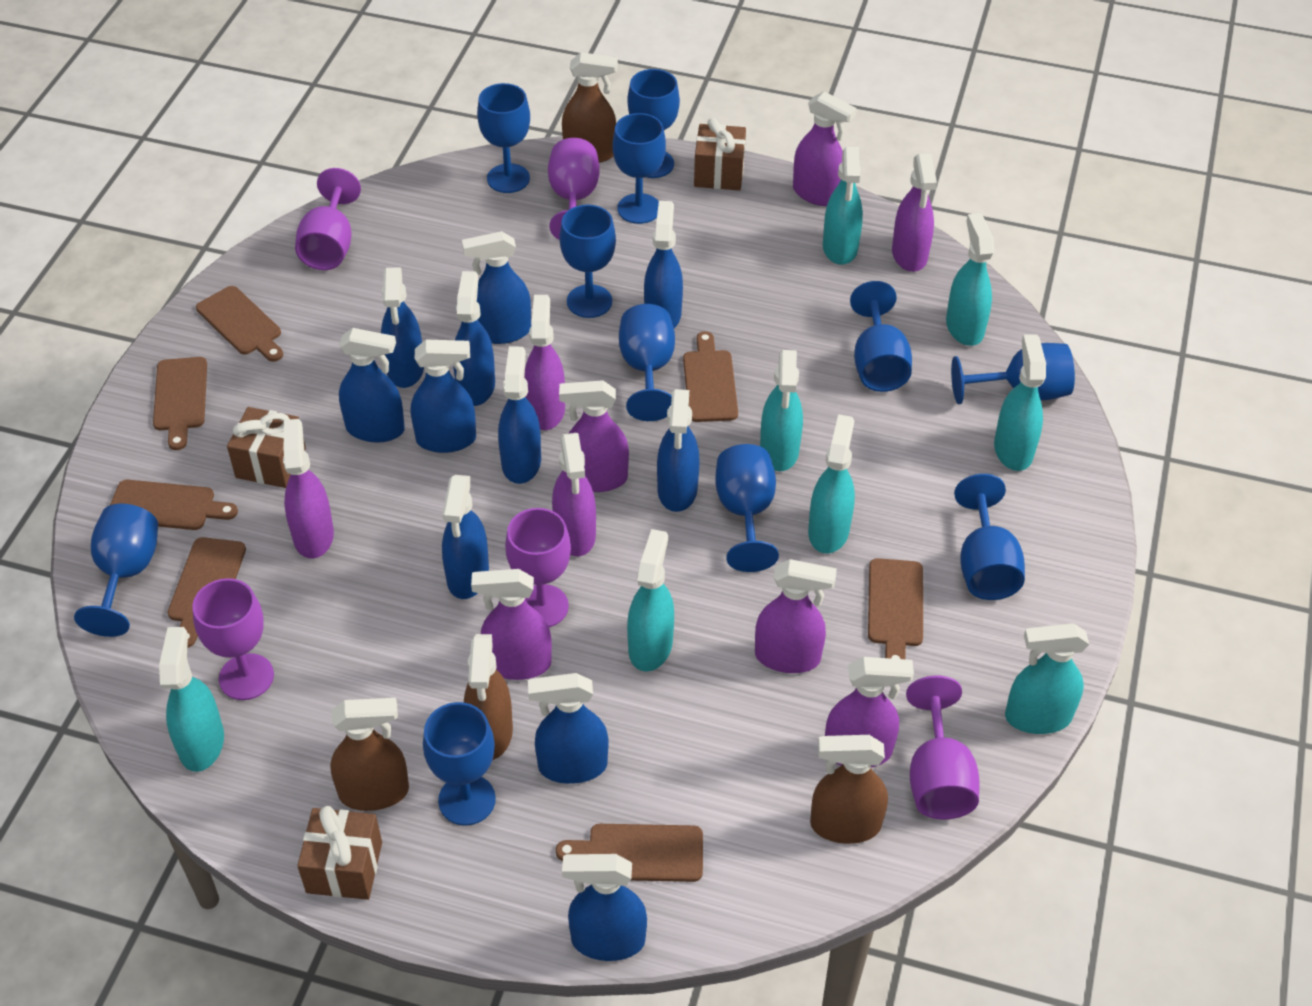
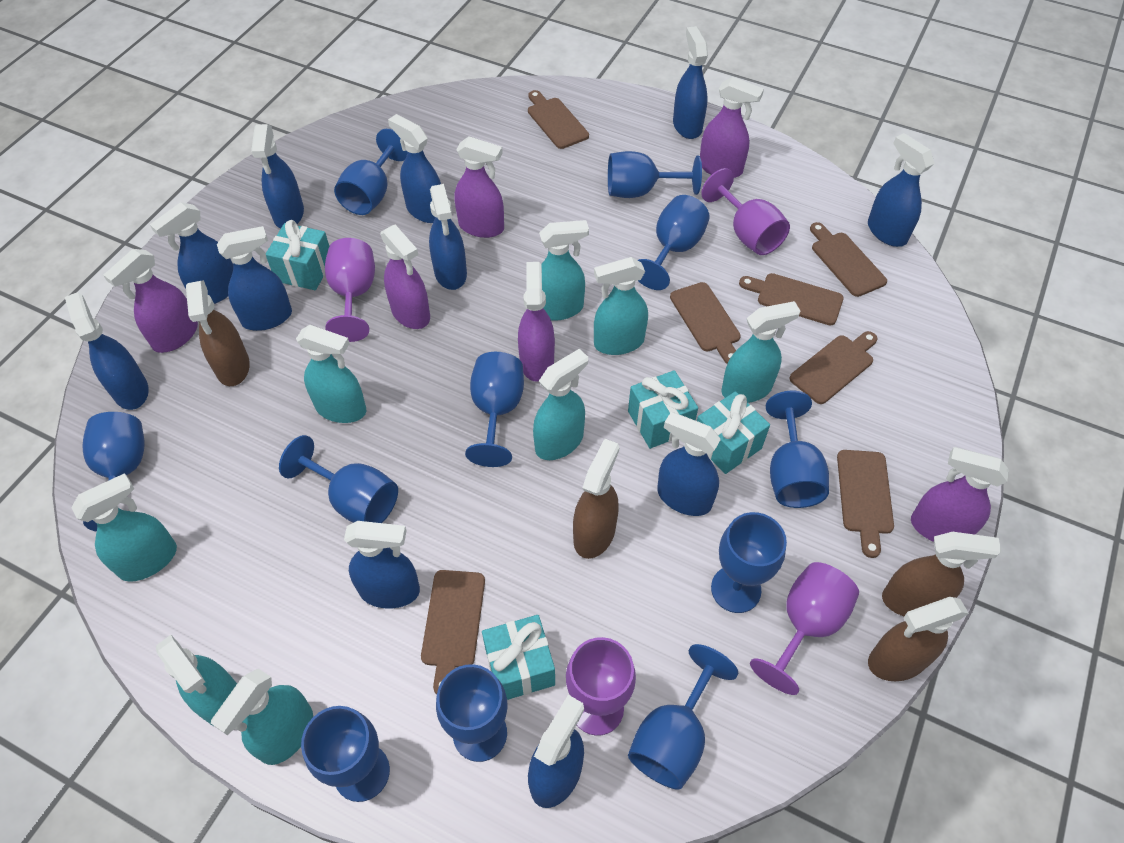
brown gift: [227,407,306,488] [297,806,382,900] [694,118,746,190] = 3 -> none = 0
purple goblet: [192,578,274,700] [295,168,361,270] [505,508,571,627] [548,138,600,240] [906,676,980,819] = 5 -> [325,238,375,342] [566,637,636,736] [701,168,790,255] [750,562,859,695] = 4
purple spray bottle: [283,419,334,559] [471,569,552,680] [524,295,565,430] [552,433,596,556] [559,380,629,492] [755,559,837,673] [793,91,857,206] [825,657,914,767] [892,154,937,272] = 9 -> [103,249,198,353] [380,225,430,329] [454,136,504,238] [518,262,555,382] [700,77,764,178] [911,447,1009,542] = 6
turquoise gift: none = 0 -> [266,220,329,290] [482,615,555,700] [628,370,698,449] [697,391,770,474] = 4

